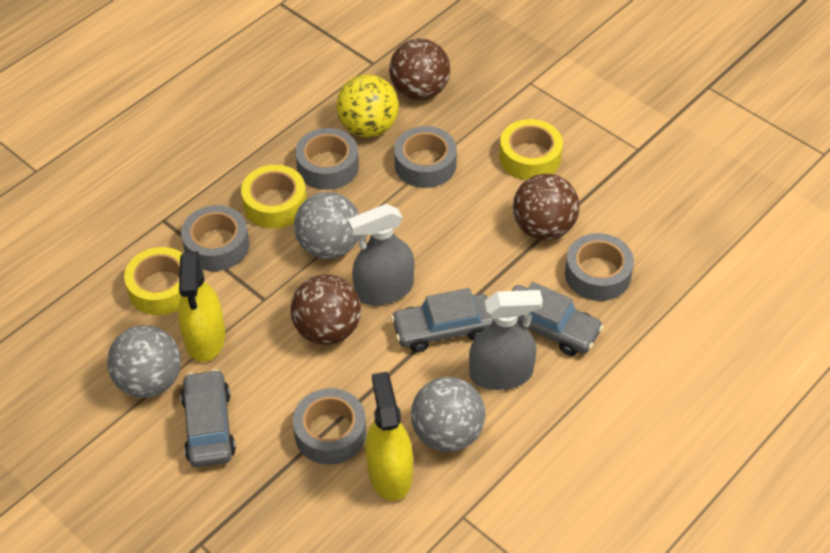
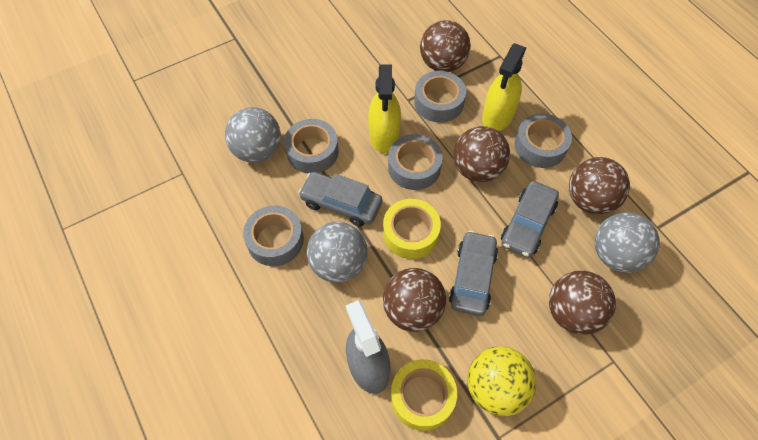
brown ball: [290,274,361,345] [389,38,450,100] [513,174,580,240] = 3 -> [383,268,446,332] [420,20,471,72] [454,126,510,182] [549,271,616,335] [569,157,630,215] = 5
grey spray bottle: [348,204,414,305] [469,290,543,390] = 2 -> [346,300,390,394] = 1
yellow tape: [124,247,183,315] [241,165,307,228] [499,119,563,180] = 3 -> [383,199,441,259] [391,359,457,431] = 2

